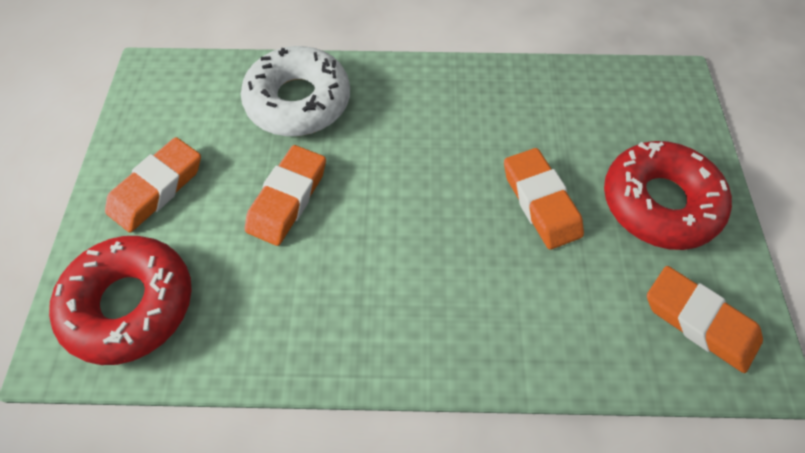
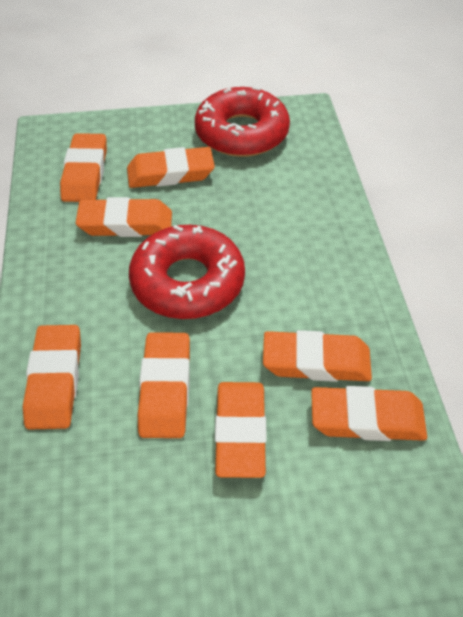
orange eraser: [105,137,201,233] [245,145,326,246] [504,148,584,250] [647,266,763,373] = 4 -> [23,325,81,430] [60,133,107,202] [76,197,172,237] [127,147,215,188] [138,332,190,438] [215,382,267,478] [263,330,372,382] [311,386,427,441] = 8
white donut: [241,46,350,136] = 1 -> none = 0

